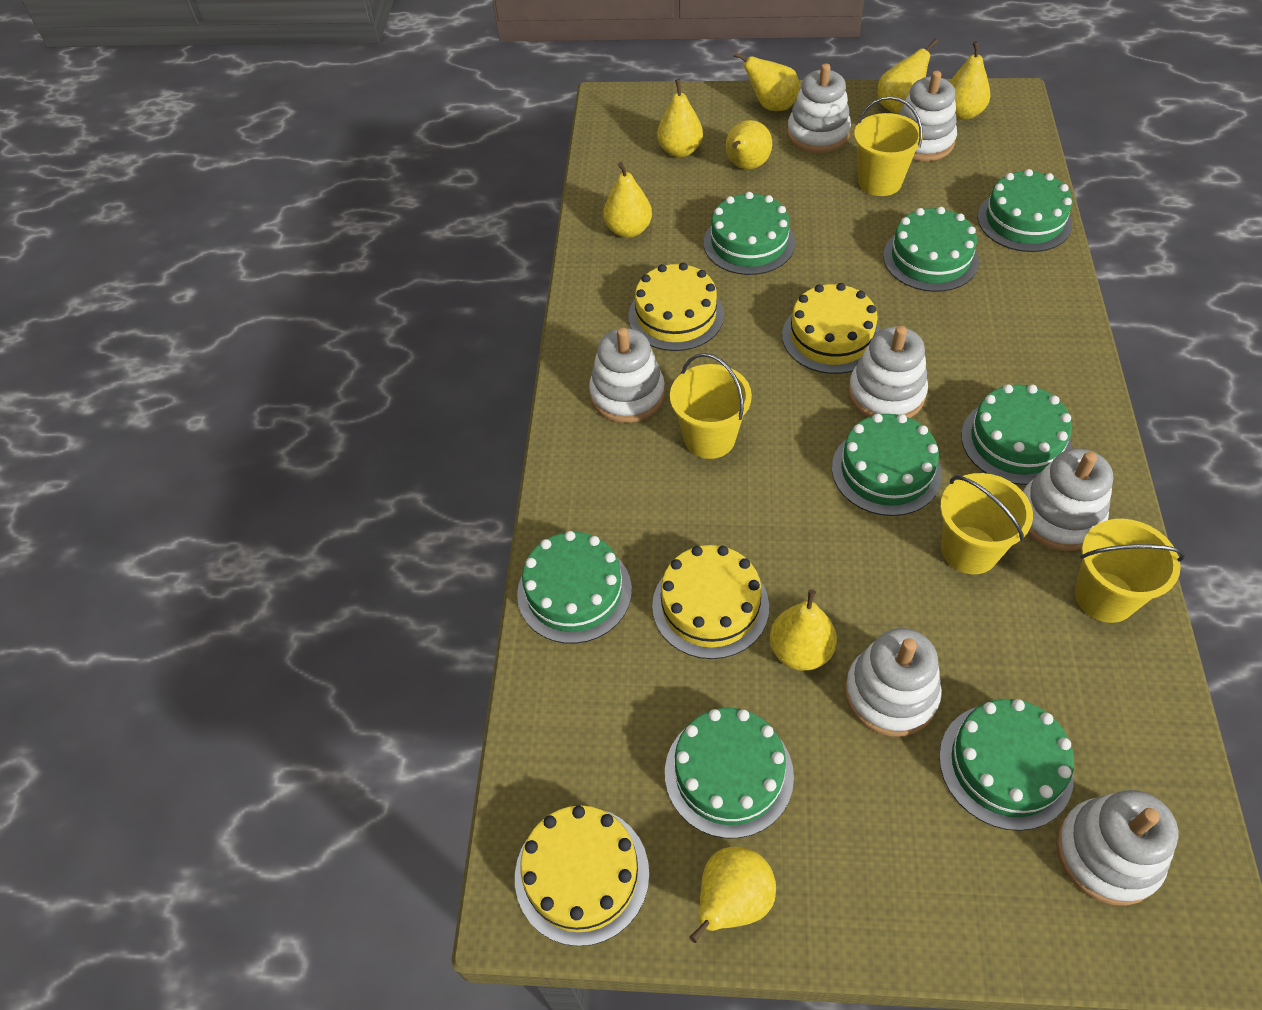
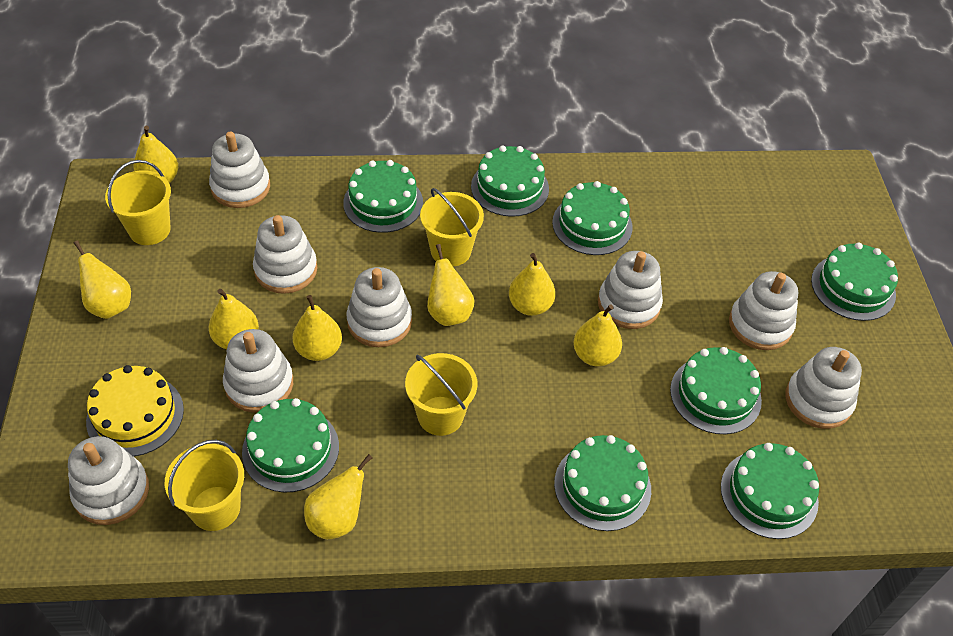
white stacking toy: [589,328,665,423] [787,63,851,153] [845,628,942,736] [848,326,928,418] [899,71,957,161] [1023,448,1113,551] [1056,790,1179,906] = 7 -> [68,436,149,525] [209,131,270,208] [223,329,293,413] [253,215,317,294] [347,267,412,347] [598,251,663,329] [729,271,798,350] [785,347,862,429] = 8
yellow cake: [515,805,649,946] [628,263,724,351] [652,545,769,659] [782,283,880,374] = 4 -> [86,365,184,457] = 1

